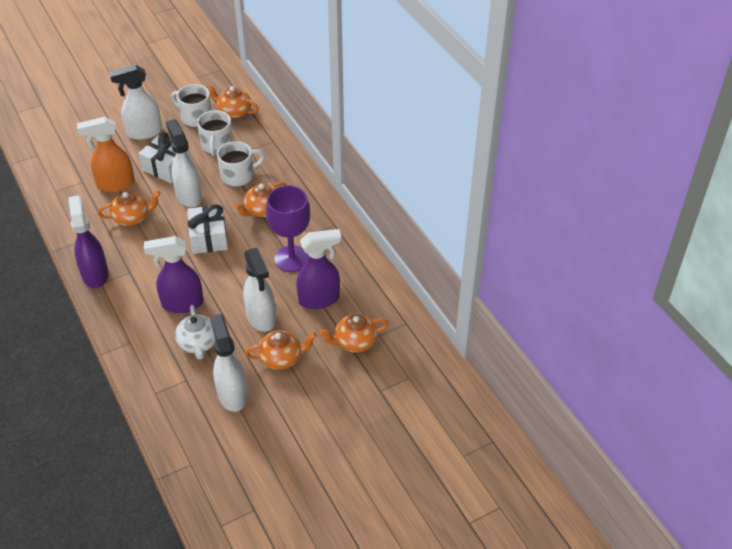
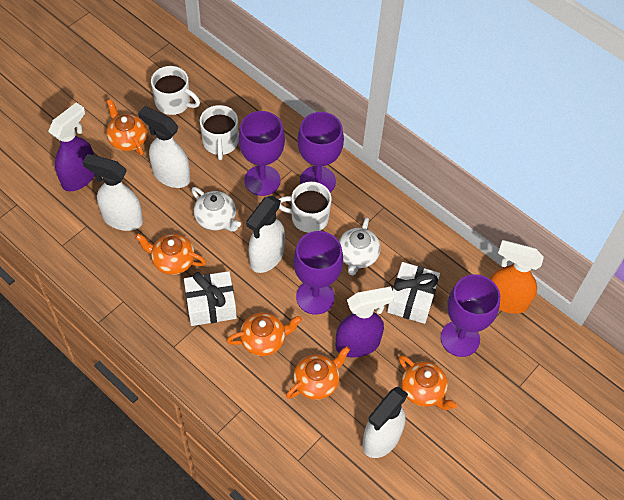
purple goblet: [266,185,310,272] = 1 -> [238,111,285,196] [293,231,343,315] [297,112,344,192] [441,274,500,357] = 4
purple spray bottle: [68,195,109,288] [144,236,204,313] [296,229,342,309] = 3 -> [48,102,95,191] [335,287,395,358] = 2
white teapot: [175,305,216,360] = 1 -> [191,187,241,232] [339,217,381,275] = 2

